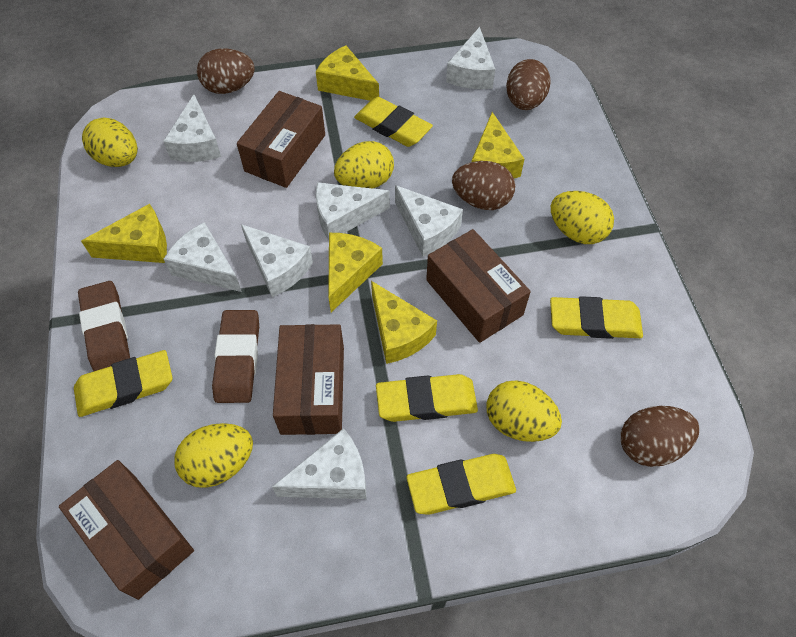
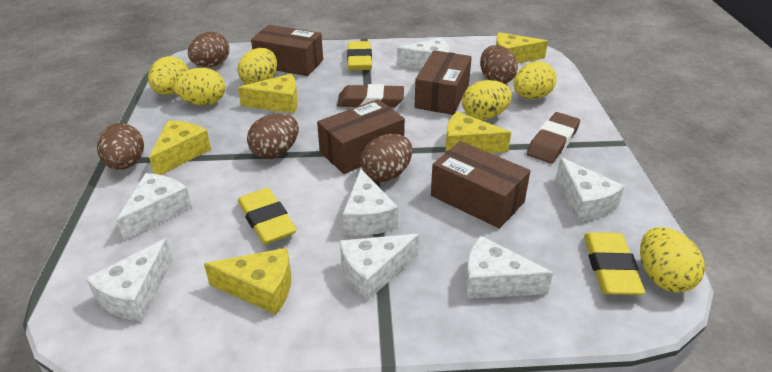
brown egg: [197,49,255,94] [452,161,515,210] [506,59,551,110] [621,406,699,467] = 4 -> [97,123,144,170] [188,32,229,67] [247,113,299,159] [360,134,412,182] [480,45,518,84] = 5
yellow egg: [82,118,138,167] [174,423,253,488] [334,141,394,189] [486,380,562,442] [551,191,614,244] = 5 -> [148,56,188,95] [173,68,225,105] [238,48,277,85] [462,80,512,120] [514,61,557,99] [640,227,705,293] = 6
yellow eraser: [74,350,173,417] [354,97,433,147] [376,374,478,422] [407,454,516,515] [550,296,643,339] = 5 -> [238,188,297,244] [347,41,372,70] [584,232,645,295] = 3

